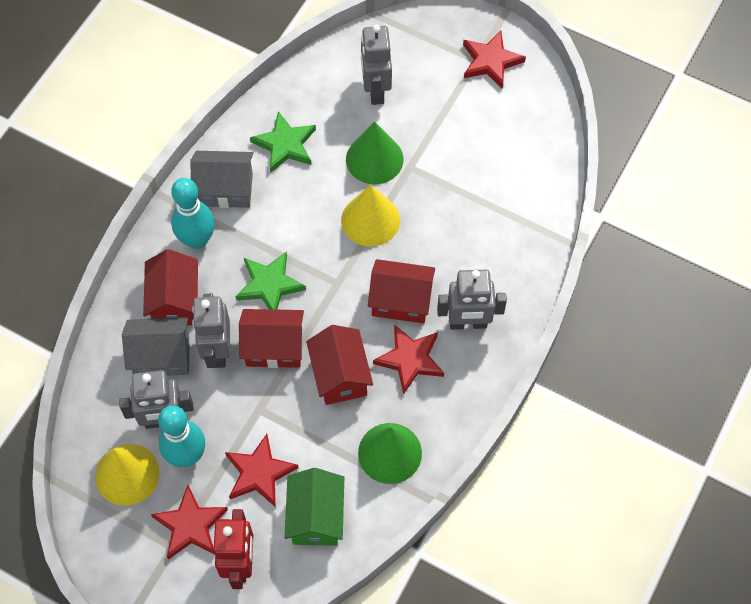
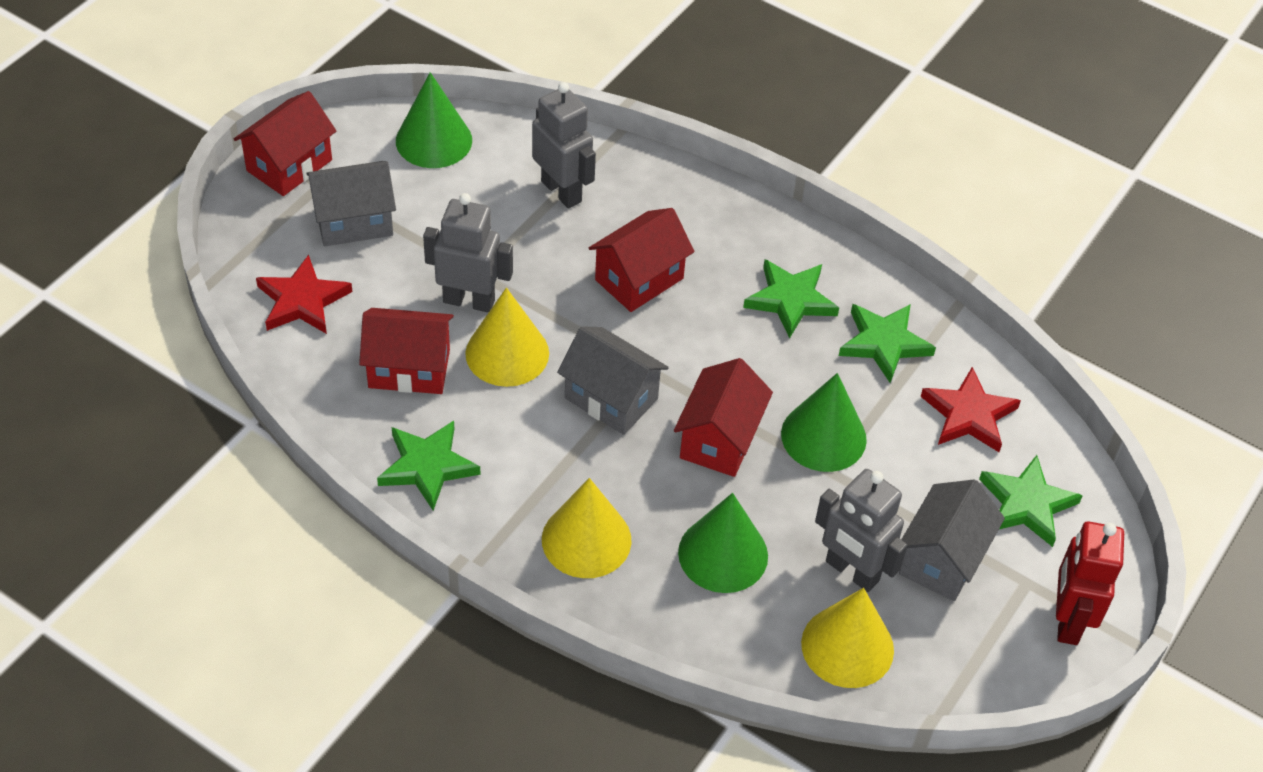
green cone: [346,122,404,184] [358,423,422,484] = 2 -> [396,72,472,168] [678,493,768,593] [781,373,867,472] = 3
green house: [285,468,344,546] = 1 -> none = 0
green star: [235,251,306,310] [250,111,316,173] = 2 -> [377,421,481,511] [743,259,839,339] [839,304,936,383] [979,455,1083,547] = 4
grey house: [122,317,189,376] [190,151,253,208] = 2 -> [306,161,396,246] [557,326,669,435] [899,479,1005,601] = 3
grey robot: [119,370,194,429] [192,293,230,368] [361,25,392,105] [437,270,507,330] = 4 -> [423,193,513,313] [532,82,596,209] [815,469,907,592] = 3
red star: [151,485,228,560] [225,434,299,507] [373,325,444,394] [463,30,526,89] = 4 -> [256,255,352,334] [920,367,1021,452] = 2
turquoise bowling pin: [158,405,205,467] [171,178,215,249] = 2 -> none = 0
yellow cone: [95,444,160,506] [341,185,400,247] = 2 -> [465,288,549,387] [542,478,632,578] [801,588,894,688] = 3

